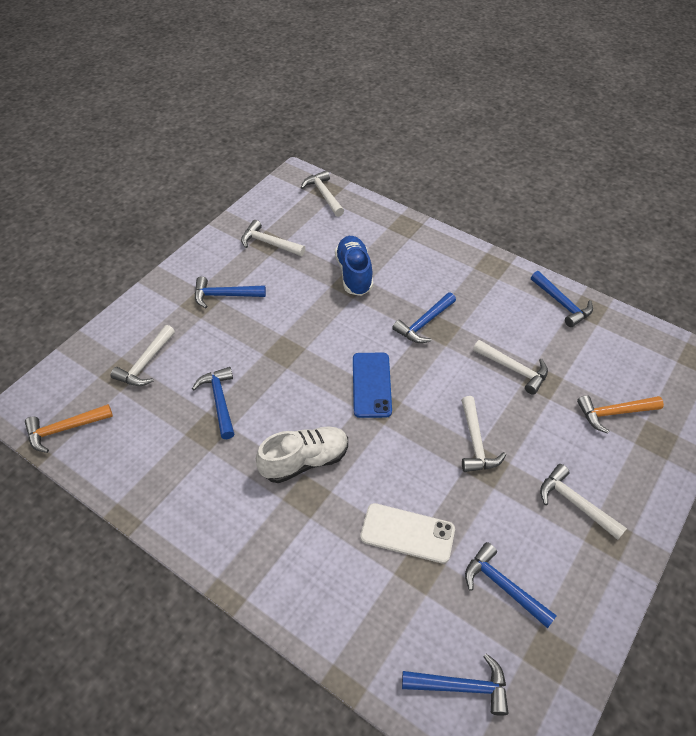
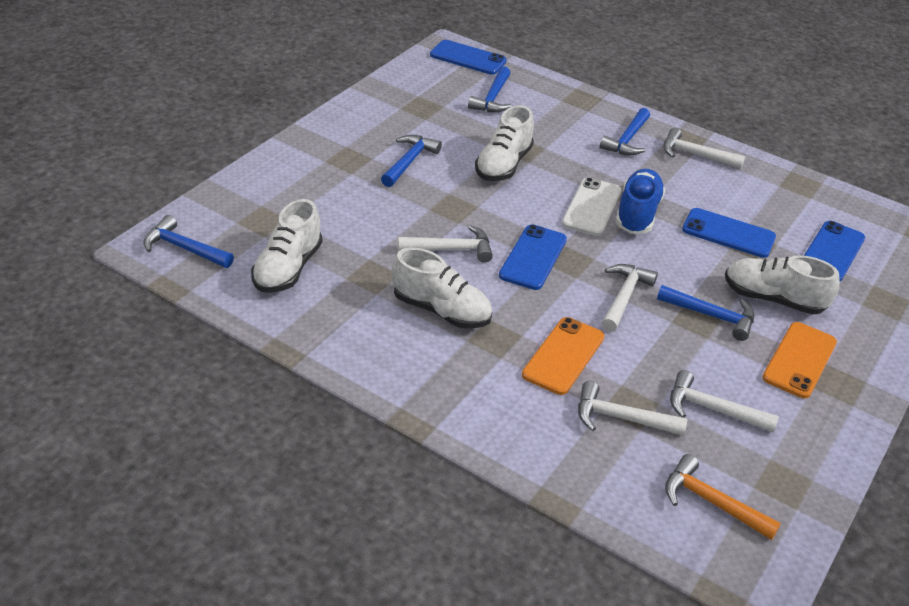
blue hammer: [192,367,234,439] [195,276,266,308] [392,292,456,343] [402,653,508,716] [465,542,557,628] [531,271,593,327] = 6 -> [144,215,234,268] [381,135,442,187] [468,66,512,112] [600,108,650,155] [657,285,754,341] = 5
blue phone: [353,353,392,418] = 1 -> [430,40,507,75] [499,224,567,290] [682,208,776,258] [804,221,865,281] = 4
orange hammer: [25,404,113,453] [577,395,664,434] = 2 -> [665,454,781,540] = 1
orange phone: none = 0 -> [522,317,604,395] [762,322,837,398] = 2
white hammer: [111,325,175,386] [241,220,306,256] [301,170,344,217] [461,396,506,472] [473,340,548,395] [540,464,627,540] = 6 -> [398,225,493,263] [578,381,688,436] [602,264,658,332] [663,128,745,169] [670,370,779,433] = 5
white shoe: [256,426,348,483] = 1 -> [251,199,322,293] [392,248,492,329] [475,105,534,181] [725,255,840,315] = 4

